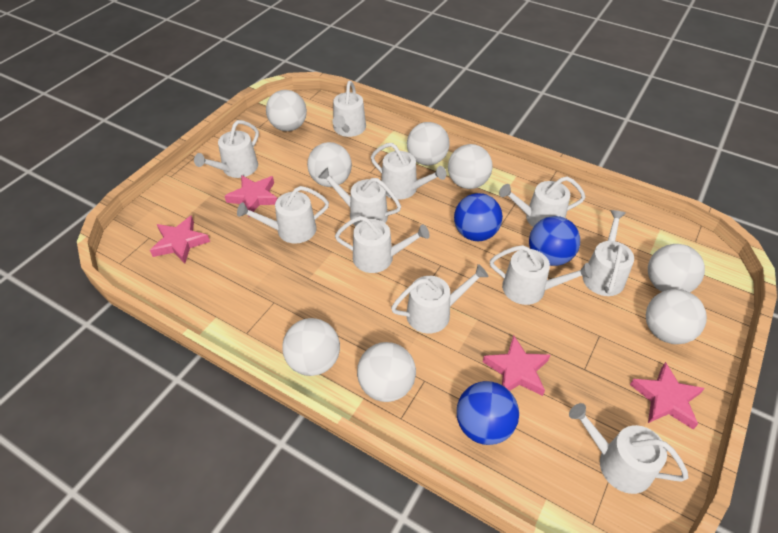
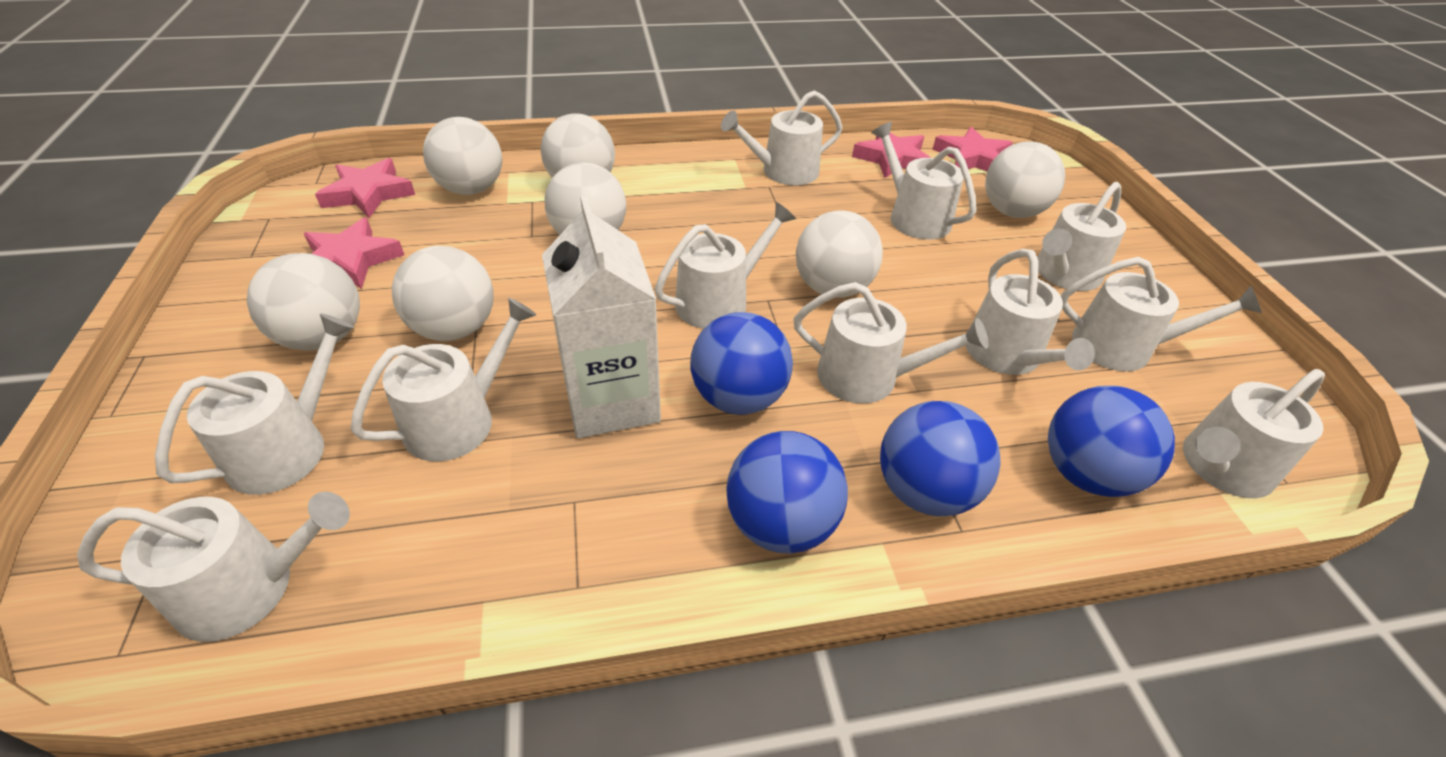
blue ball: [454,193,503,241] [457,381,519,445] [529,216,580,266] = 3 -> [691,312,793,415] [726,431,848,554] [880,401,1001,516] [1048,386,1175,497] = 4
white ball: [266,90,307,131] [282,318,340,376] [307,142,352,187] [357,342,416,402] [407,122,449,165] [448,144,492,189] [646,289,707,344] [648,244,705,292] = 8 -> [247,253,360,351] [392,246,494,341] [423,117,502,195] [540,113,615,178] [544,162,626,235] [796,210,883,298] [985,141,1065,218] = 7
white carton: none = 0 -> [542,194,661,438] = 1

